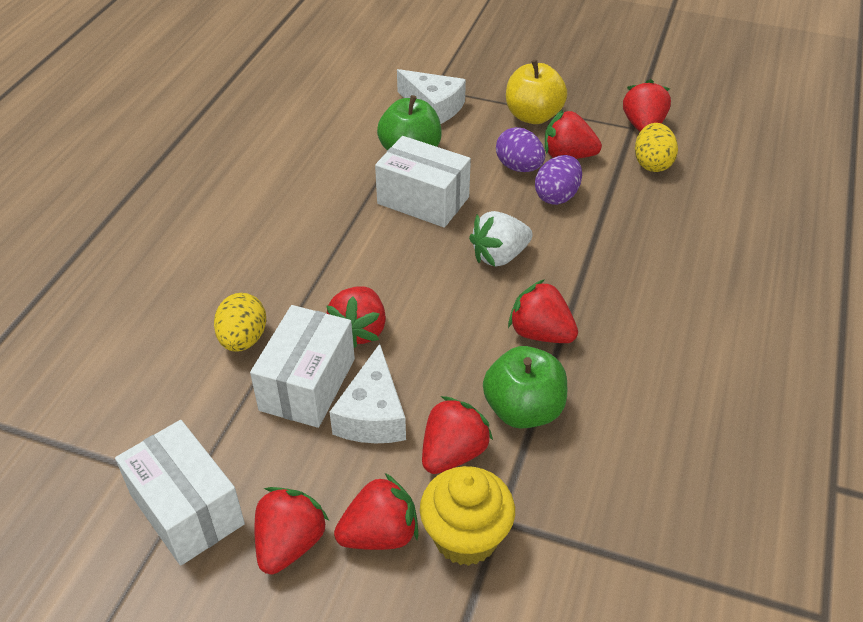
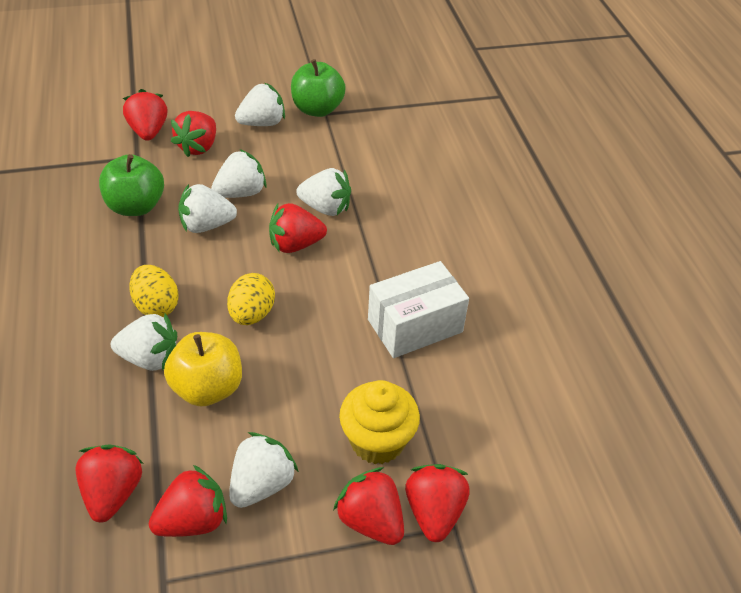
purple egg: [496,127,545,172] [535,155,582,205] = 2 -> none = 0
white box: [115,420,245,566] [250,305,355,428] [375,136,471,228] = 3 -> [368,261,469,358] = 1
white cheese: [330,344,406,443] [397,69,466,124] = 2 -> none = 0
white strawberry: [469,211,533,267] = 1 -> [111,313,177,371] [178,184,237,233] [211,149,267,198] [229,432,299,508] [235,82,285,126] [296,168,351,216] = 6

